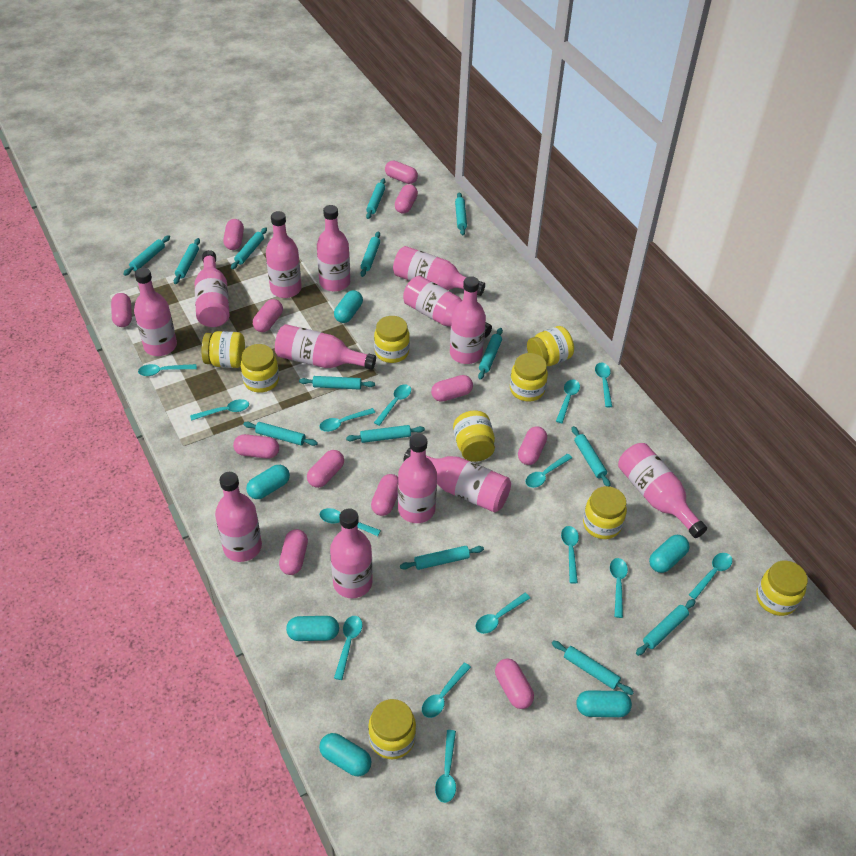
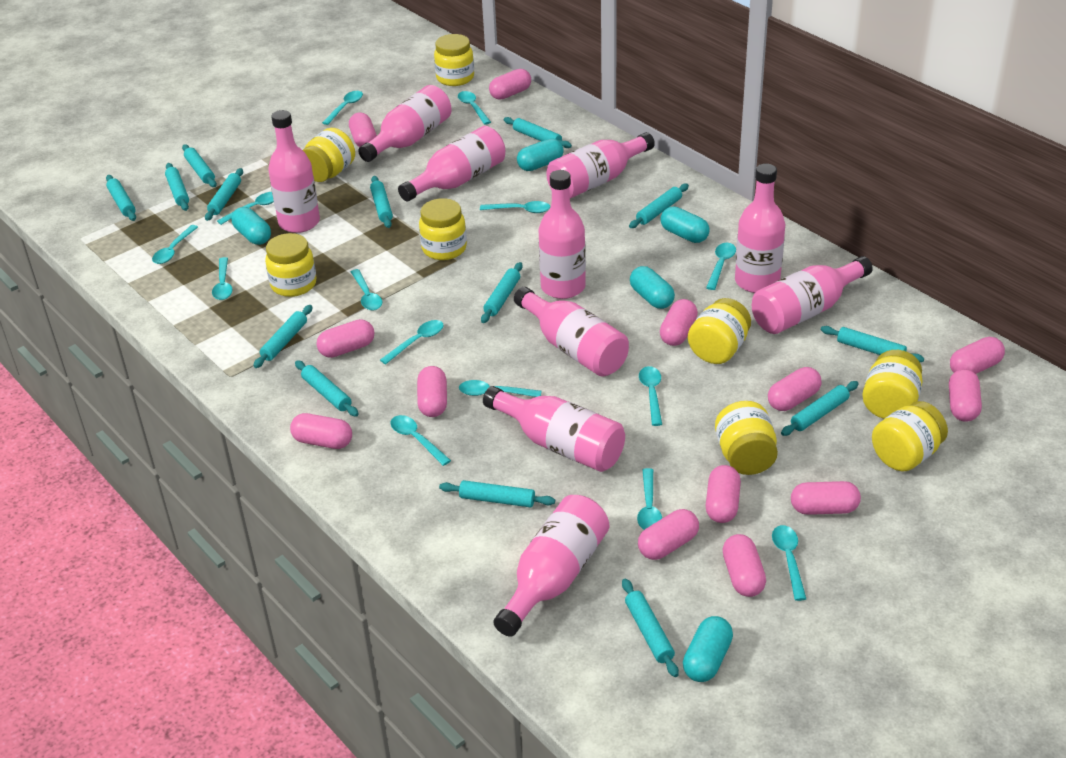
pink bottle: [134,268,177,356] [195,250,230,327] [215,472,262,562] [266,211,302,298] [275,324,376,370] [317,205,350,292] [330,508,373,598] [393,246,485,296] [398,434,437,523] [403,276,492,338] [404,448,511,512] [450,276,486,364] [618,443,707,538] = 13 -> [268,110,320,233] [358,85,452,162] [398,126,505,202] [483,386,625,472] [493,495,609,637] [514,287,629,377] [539,170,586,299] [546,132,655,198] [735,164,785,293] [752,256,873,334] = 10
pink capsule: [111,293,132,327] [223,219,244,250] [233,434,279,459] [253,299,283,332] [279,529,308,575] [307,450,344,488] [371,474,398,516] [385,160,418,184] [395,184,418,214] [431,375,473,402] [495,658,534,709] [518,427,547,465] = 12 -> [290,413,352,449] [317,319,374,358] [349,113,377,147] [417,366,447,417] [489,69,531,100] [638,509,699,560] [660,299,698,346] [706,465,741,523] [722,534,766,597] [768,367,821,411] [791,481,861,515] [949,369,982,422] [950,337,1005,374] = 13
turquoise capsule: [246,465,290,499] [286,616,339,641] [319,733,372,776] [334,290,363,323] [576,690,632,717] [649,535,690,573] = 6 -> [231,207,271,245] [517,138,564,171] [630,266,675,309] [660,207,710,243] [683,616,733,682] = 5
turquoise spoon: [138,364,197,376] [190,399,249,421] [319,408,375,432] [319,508,381,536] [334,616,362,680] [374,384,411,426] [422,662,471,718] [435,730,456,803] [475,593,530,634] [525,454,572,488] [556,379,580,423] [561,526,579,583] [595,362,612,407] [610,558,628,618] [689,553,732,600] = 15 -> [152,225,198,264] [212,257,233,300] [217,192,274,225] [322,91,363,125] [351,269,383,311] [380,320,444,364] [391,415,451,466] [458,91,491,125] [459,380,542,397] [480,201,550,213] [637,468,662,530] [639,366,662,426] [706,243,736,290] [772,525,806,601] = 14
yellow jar: [202,331,245,368] [241,344,279,393] [368,699,416,759] [374,316,410,363] [453,410,495,462] [510,353,548,402] [527,326,574,366] [583,486,627,539] [756,560,808,616] = 9 -> [265,233,316,297] [303,128,355,182] [419,198,467,260] [434,34,474,86] [688,298,751,364] [715,401,778,475] [862,350,923,419] [872,401,948,471] = 8

